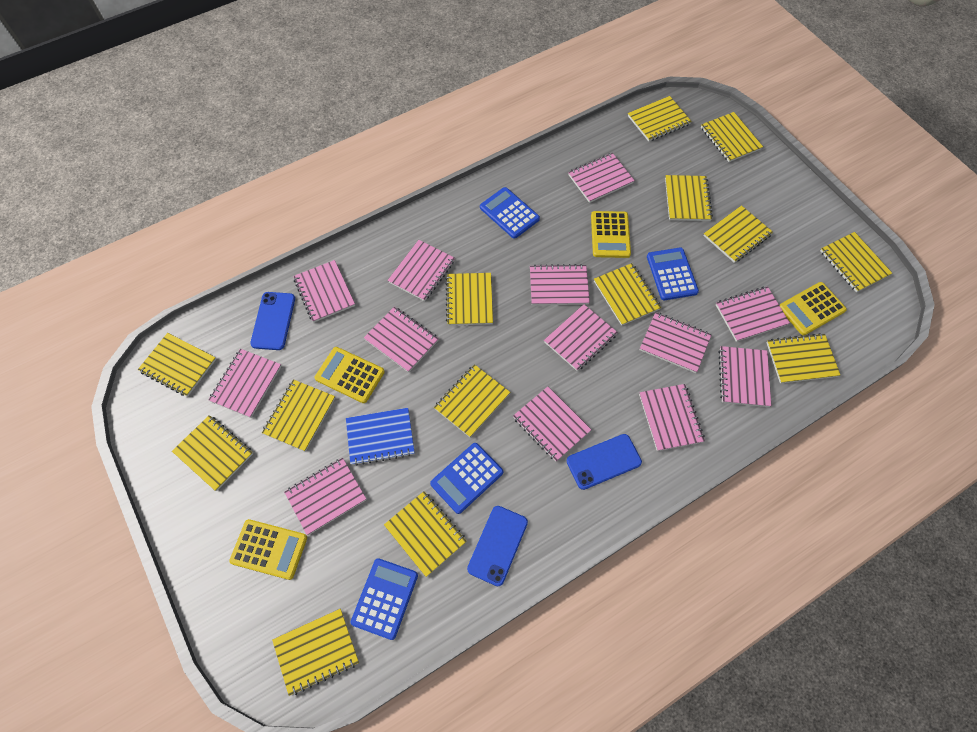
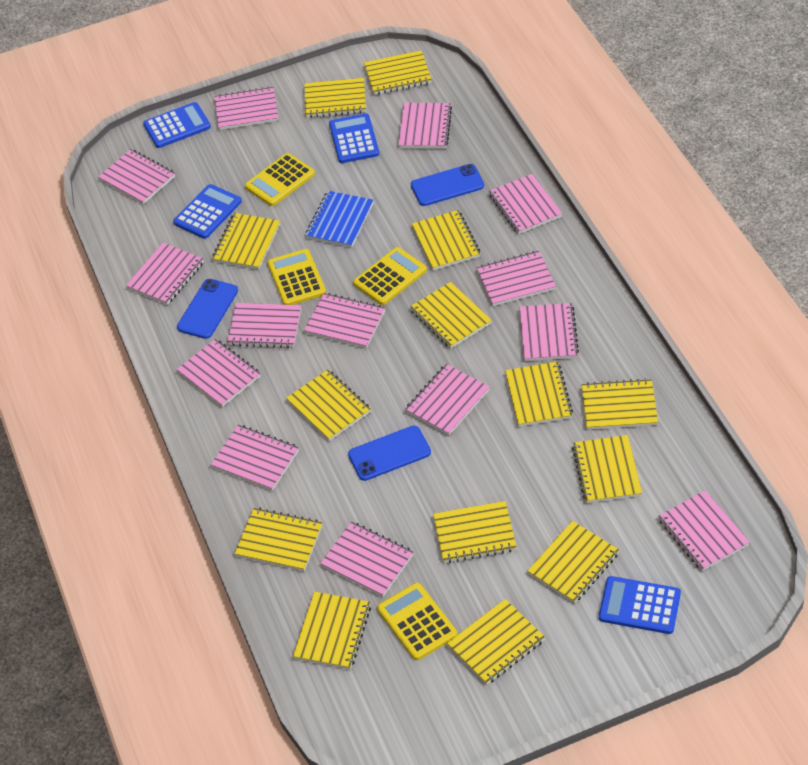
pink notebook: [209,349,282,418] [284,458,366,535] [293,260,355,322] [364,307,439,372] [388,240,455,301] [513,387,591,461] [530,264,590,305] [544,304,618,371] [568,153,635,203] [639,384,705,451] [640,312,712,373] [716,286,790,342] [718,346,771,407] = 13 -> [98,149,175,204] [126,243,204,305] [177,339,261,407] [211,425,299,491] [215,87,278,130] [227,303,301,348] [304,293,385,348] [320,522,414,597] [398,103,452,149] [405,364,490,435] [477,251,556,306] [489,174,562,234] [520,303,579,361] [658,491,750,571] = 14

